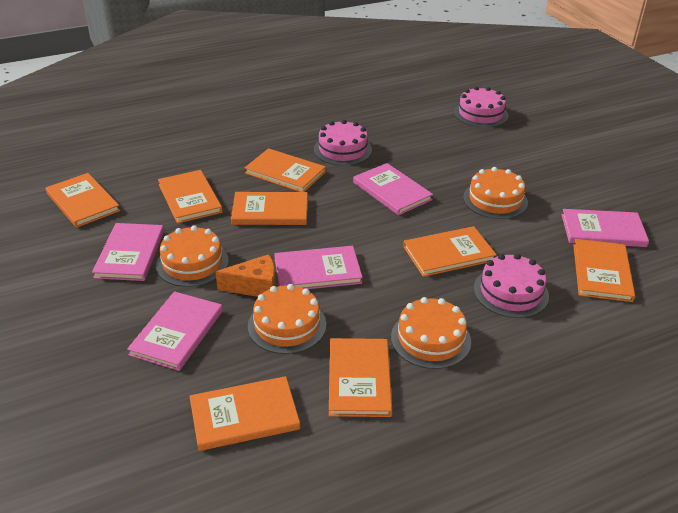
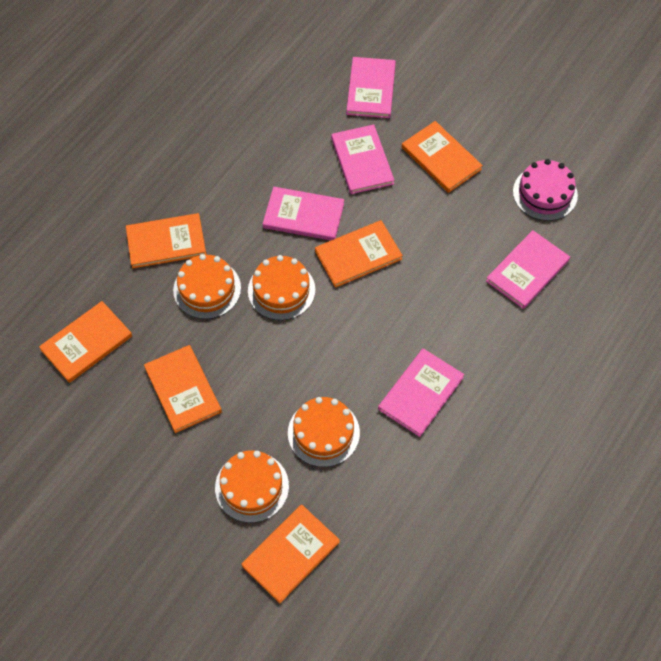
orange book: [46,173,120,228] [158,170,223,223] [190,376,300,451] [231,192,308,225] [245,148,326,192] [329,338,392,417] [403,226,497,277] [573,239,635,302] = 8 -> [39,301,132,383] [126,213,206,268] [144,345,222,433] [241,505,340,603] [315,220,403,288] [402,121,483,193] = 6
orange cheese: [216,254,276,297] = 1 -> none = 0
pink cake: [314,120,372,166] [454,86,508,128] [474,254,549,318] = 3 -> [513,159,578,221] = 1

